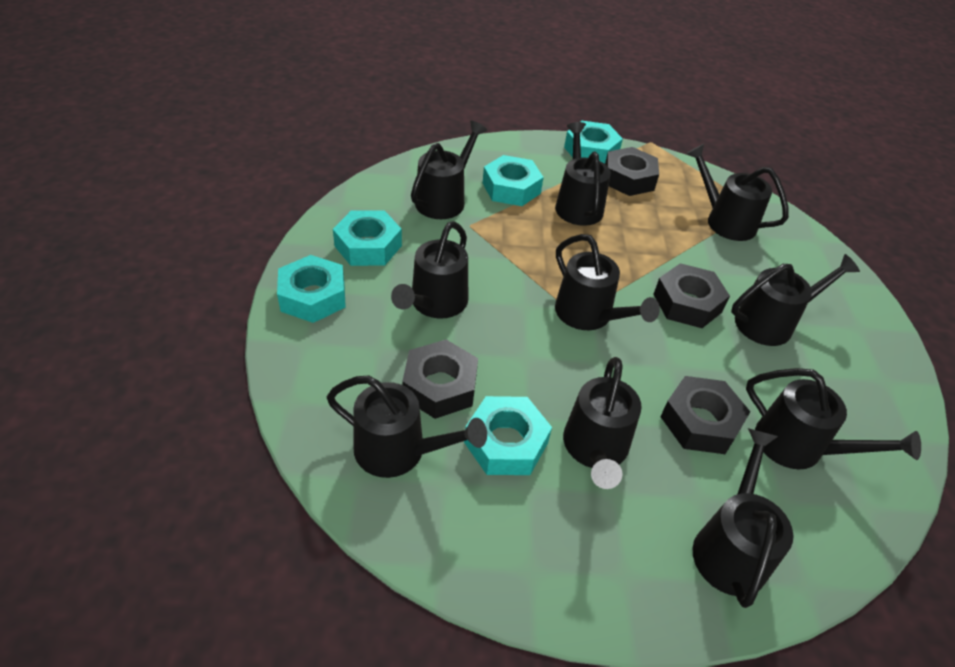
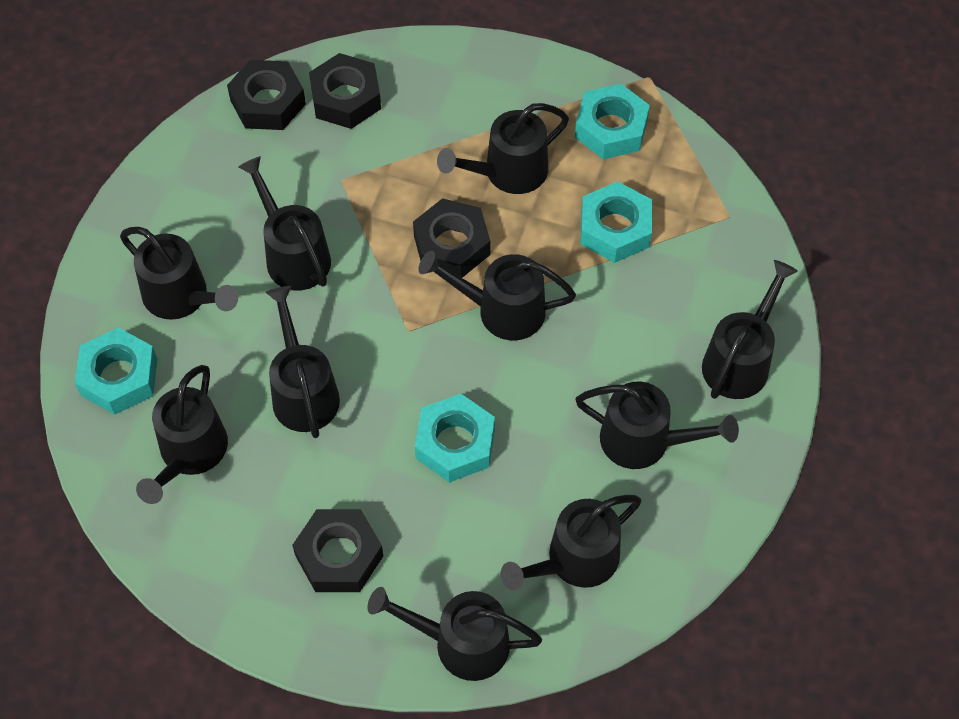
turquoise nut: [277,255,346,323] [333,210,402,266] [464,396,552,475] [483,155,543,206] [564,121,623,164] = 5 -> [75,328,157,415] [415,394,495,482] [575,84,650,159] [580,181,652,263] = 4

